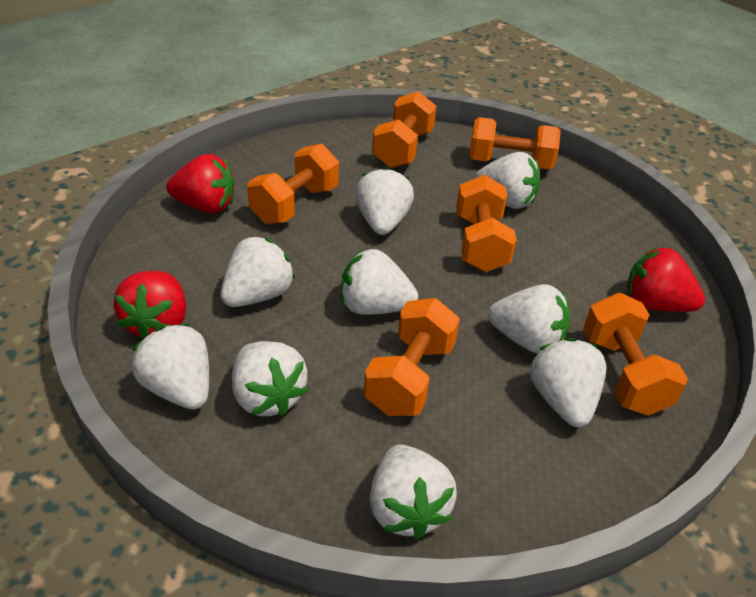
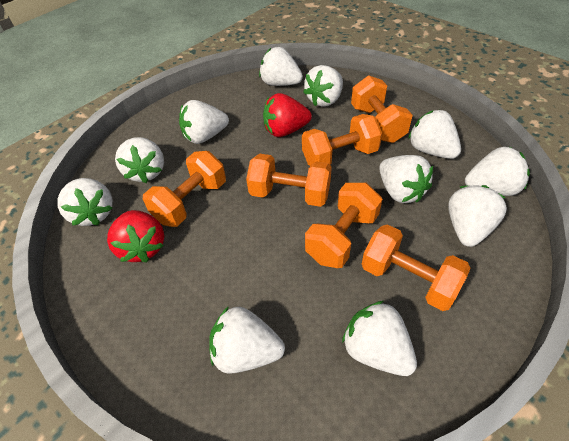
red strawberry: [114,271,186,340] [166,154,235,214] [627,247,705,312] = 3 -> [107,210,165,263] [263,93,312,137] = 2
white strawberry: [131,324,209,409] [221,236,295,307] [232,341,308,416] [341,249,418,315] [355,167,414,235] [370,445,457,540] [475,152,540,209] [488,284,570,354] [530,338,606,427] = 9 -> [57,178,113,226] [115,137,164,183] [179,100,229,144] [209,306,285,374] [259,47,303,86] [303,65,343,107] [342,301,417,376] [379,155,433,203] [408,110,461,159] [448,185,507,247] [465,147,530,196] = 11

